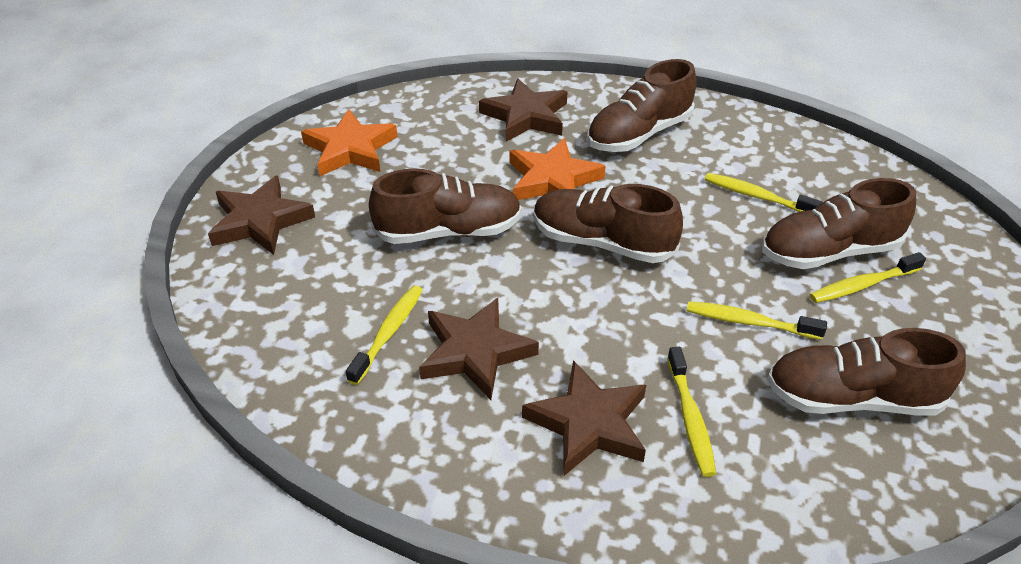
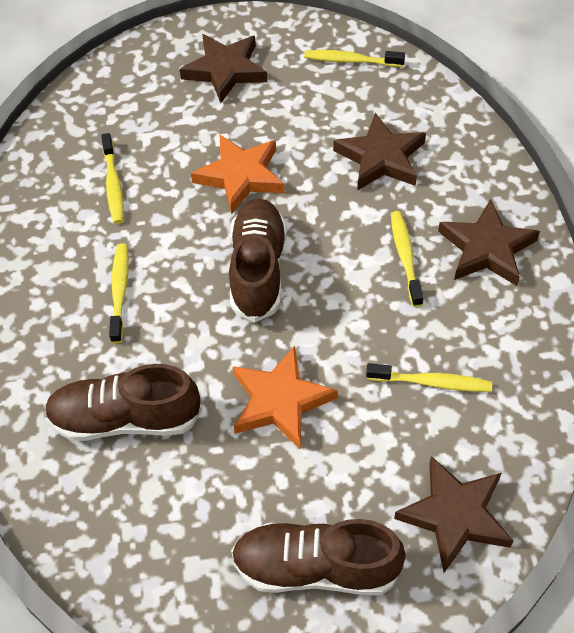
brown shoe: [369,168,522,244] [534,184,683,263] [587,59,696,152] [762,178,916,269] [767,328,966,415] = 5 -> [44,364,202,441] [229,199,287,322] [231,519,406,595] = 3

